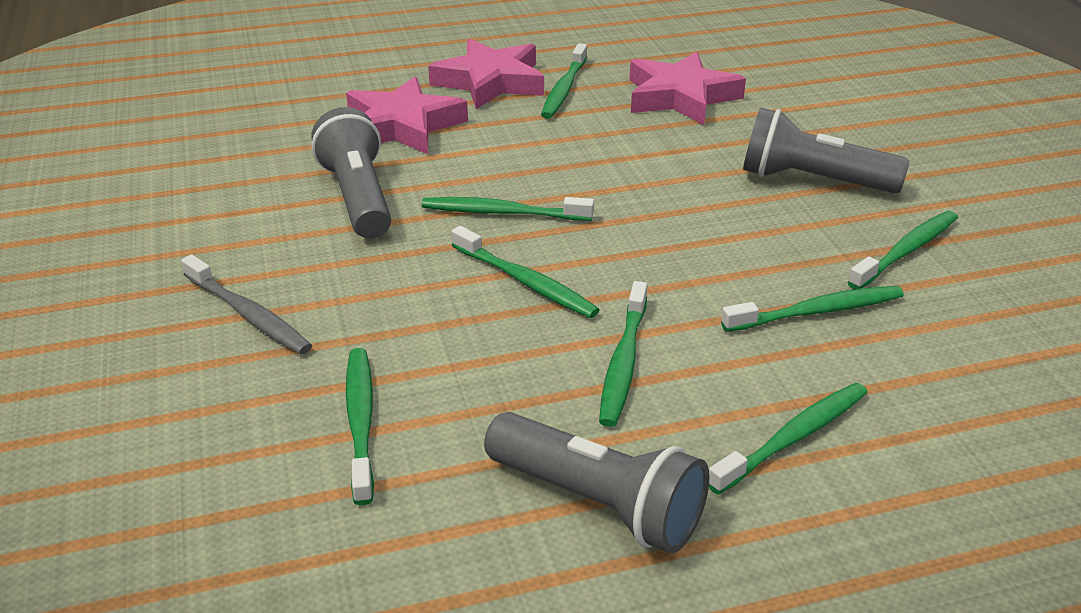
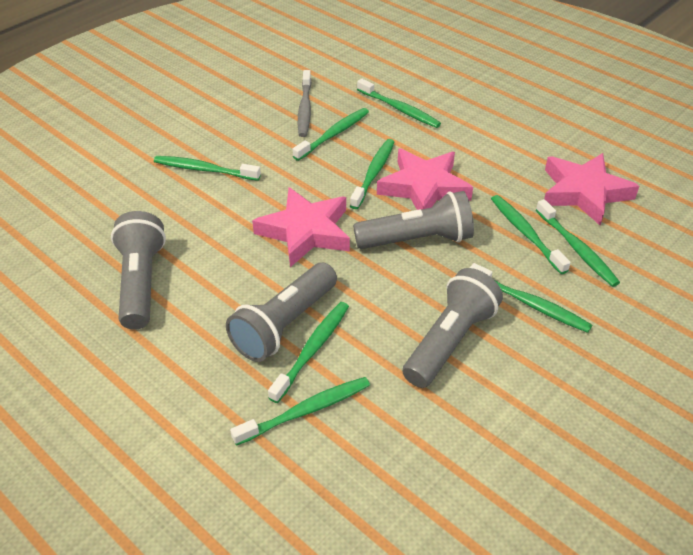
green toothbrush: [346,348,374,505] [422,197,594,221] [451,226,600,318] [541,43,587,119] [599,281,647,427] [709,383,868,495] [721,286,904,332] [848,211,958,289] = 8 -> [154,156,261,181] [230,377,370,446] [268,302,349,403] [293,108,369,161] [350,139,394,209] [357,79,441,128] [470,263,592,333] [491,195,571,274] [536,199,620,287] = 9
grey flashlight: [312,107,391,239] [484,412,709,553] [743,108,909,193] = 3 -> [111,211,166,330] [226,263,337,362] [353,191,474,249] [402,268,503,388] = 4

